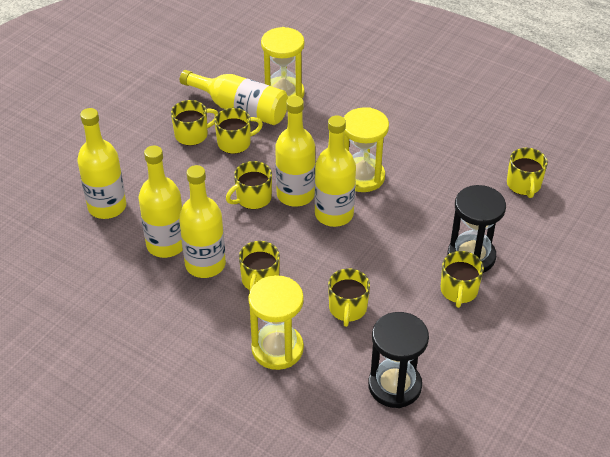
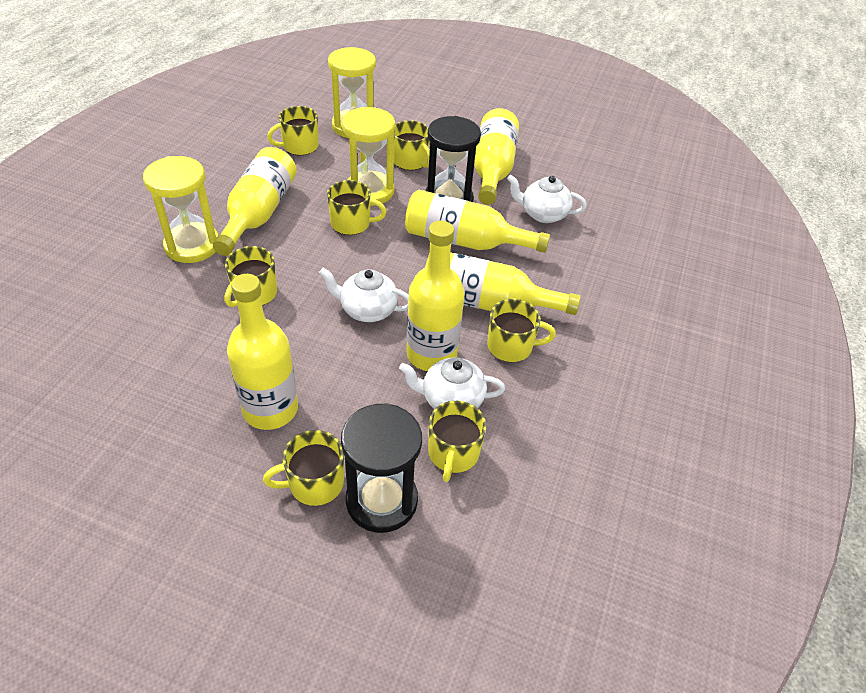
white teapot: none = 0 -> [319,268,409,322] [399,358,505,409] [507,175,587,223] = 3

